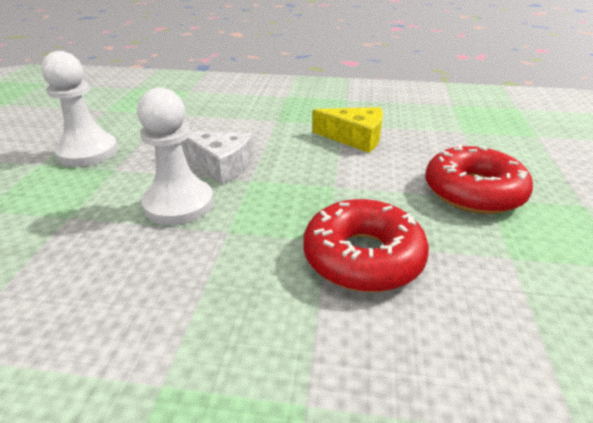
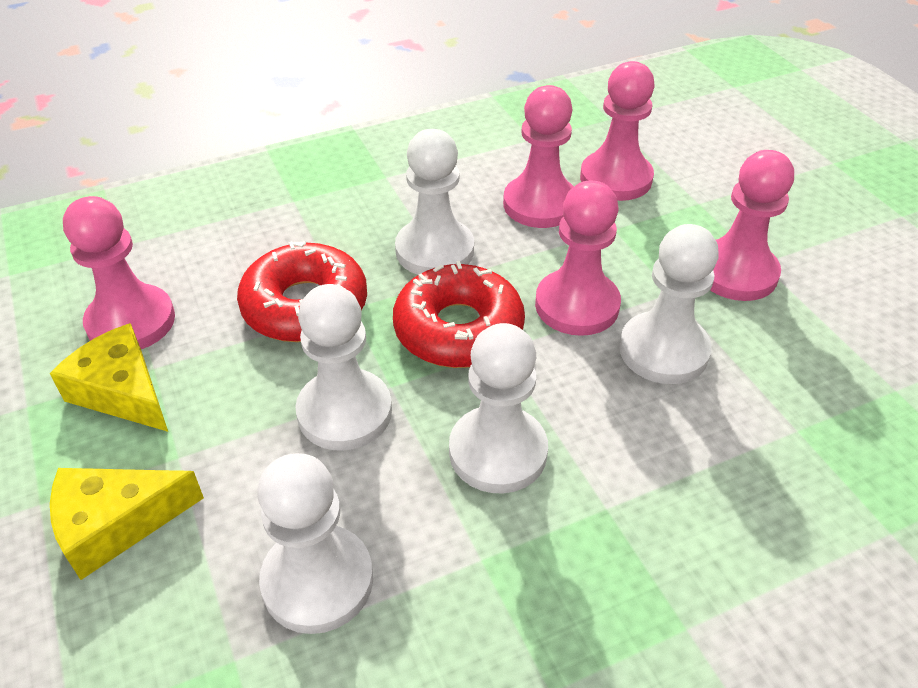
pink pawn: none = 0 -> [63,196,175,349] [503,85,574,228] [535,181,621,336] [580,61,655,201] [710,150,794,301] = 5
white cheese: [181,131,254,185] = 1 -> none = 0
white pawn: [41,51,118,167] [137,87,214,225] = 2 -> [257,453,373,634] [295,284,392,450] [395,129,474,275] [449,323,548,493] [619,224,719,384] = 5
yellow cheese: [312,107,383,153] = 1 -> [50,323,168,432] [50,468,204,580] = 2

